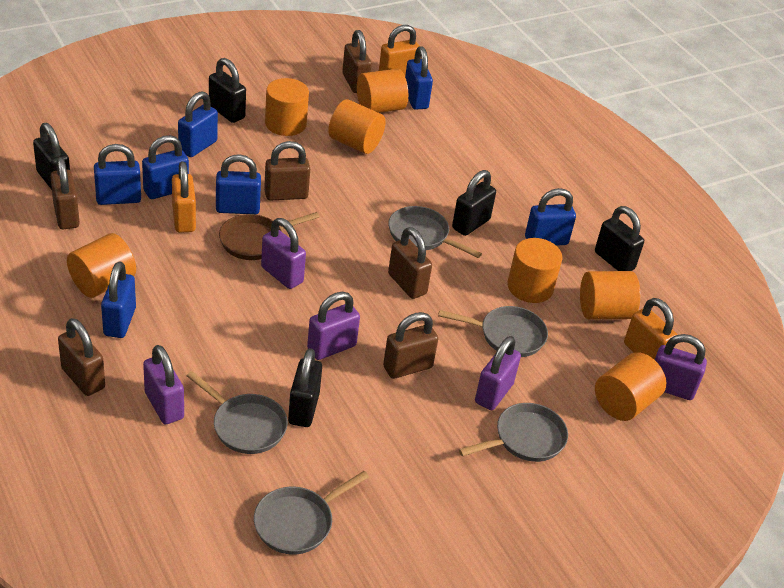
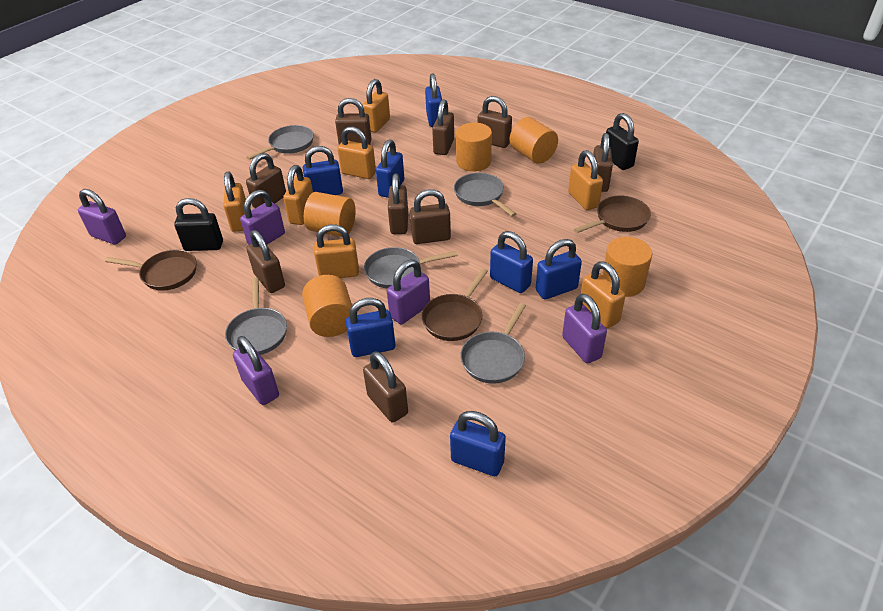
black padlock: [33,123,70,190] [209,58,246,123] [288,348,322,427] [452,170,496,236] [595,206,644,271] = 5 -> [174,198,223,251] [606,113,639,170] = 2
brown padlock: [50,157,80,229] [58,318,105,396] [264,141,310,201] [342,30,372,93] [383,312,438,379] [388,227,432,299] = 6 -> [246,153,286,208] [246,230,285,293] [335,98,372,145] [363,351,408,422] [388,173,408,234] [410,189,451,244] [432,99,454,155] [477,96,512,148] [593,133,613,192] = 9
brown pan: [219,212,320,260] = 1 -> [105,249,197,291] [422,268,488,341] [574,196,651,233] = 3
orange cylinder: [67,233,136,298] [265,78,309,136] [328,99,386,154] [357,69,408,113] [508,238,562,303] [580,271,640,319] [595,353,666,421] = 7 -> [302,275,352,337] [304,192,356,237] [456,123,492,171] [509,117,558,164] [602,237,652,297] = 5
orange padlock: [172,161,196,233] [379,25,420,75] [624,298,677,360] = 3 -> [223,172,246,232] [283,165,313,225] [314,224,359,278] [337,127,376,179] [362,79,390,133] [568,150,603,210] [581,261,626,328] = 7

